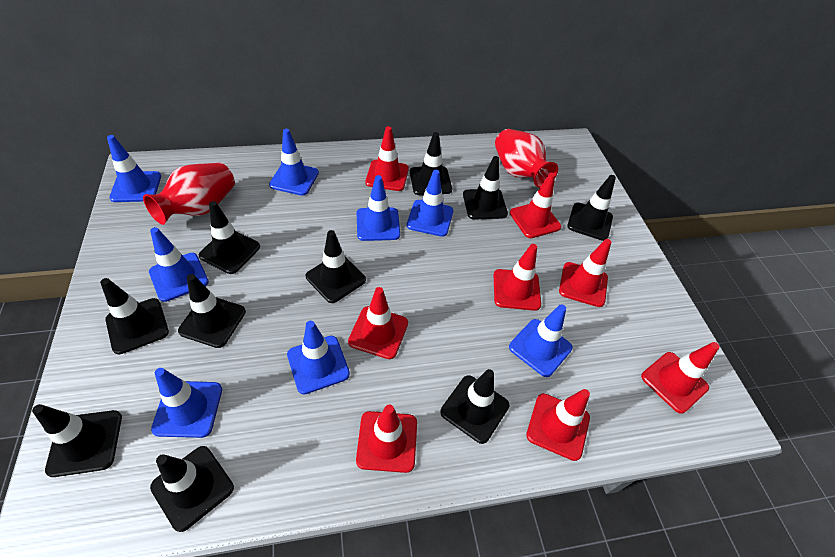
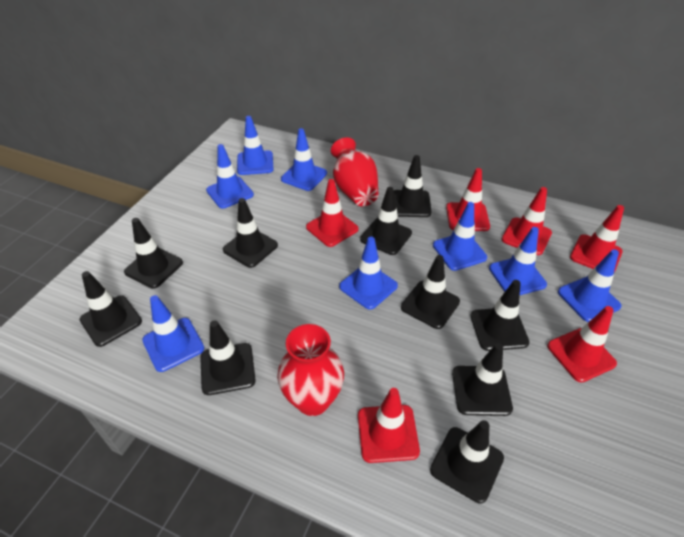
red traffic cone: [348,287,408,359] [356,405,417,473] [365,126,409,191] [494,244,541,311] [510,173,561,238] [526,389,590,461] [559,239,611,307] [641,342,719,413] = 8 -> [306,179,359,247] [358,388,420,463] [446,168,490,231] [501,187,552,255] [547,306,617,382] [570,205,624,272] = 6

